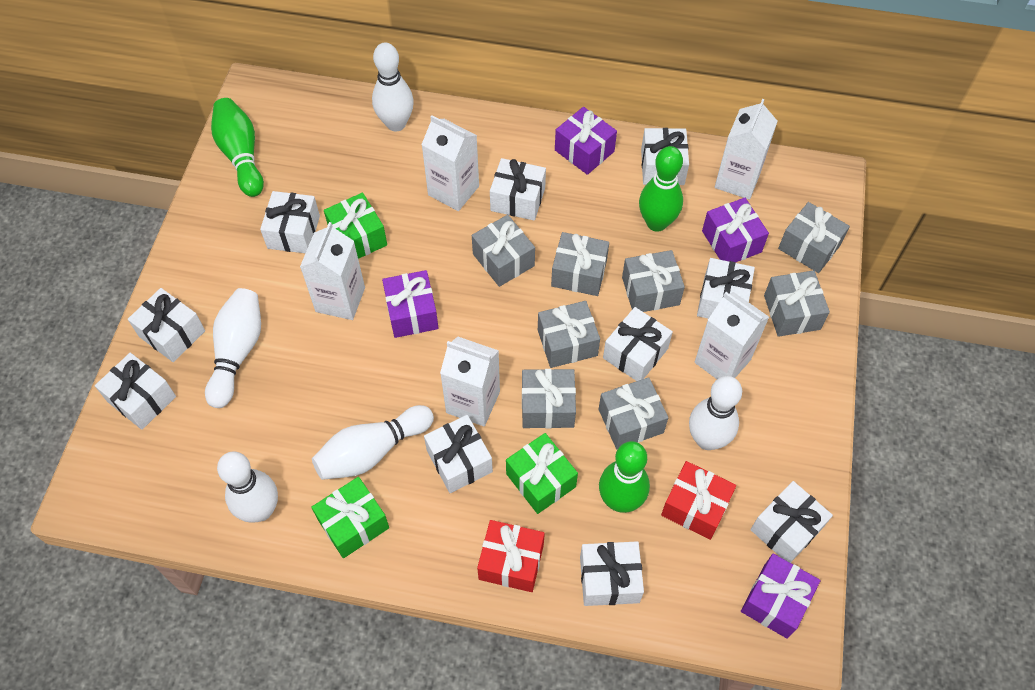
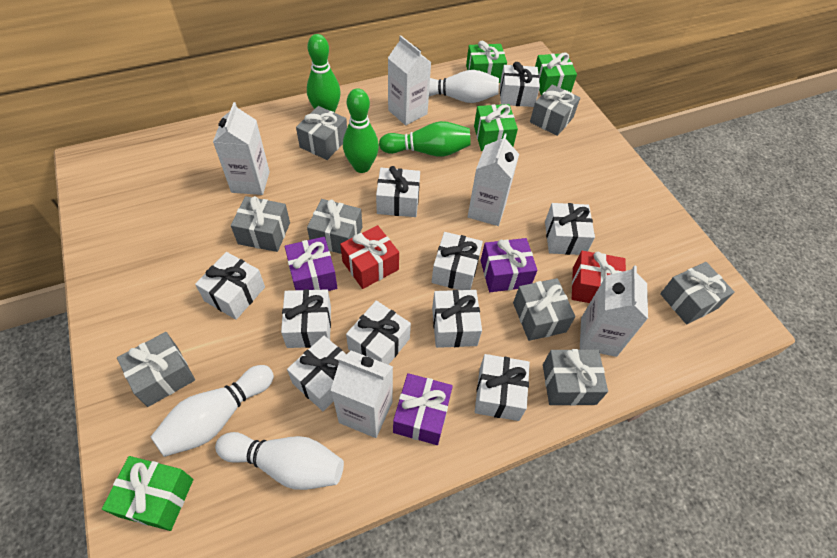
green gift: [311,477,389,558] [324,193,387,259] [506,433,578,514] = 3 -> [102,456,194,531] [466,41,507,83] [474,104,518,151] [535,53,577,95] = 4
purple gift: [382,270,439,338] [555,107,617,175] [702,198,769,263] [741,554,820,639] = 4 -> [285,237,337,291] [393,373,453,445] [481,238,537,292] = 3
white bowling pin: [205,288,261,408] [217,451,278,523] [312,405,434,480] [372,42,414,131] [689,376,742,450] = 5 -> [151,365,274,457] [215,432,344,490] [429,70,499,103] = 3

